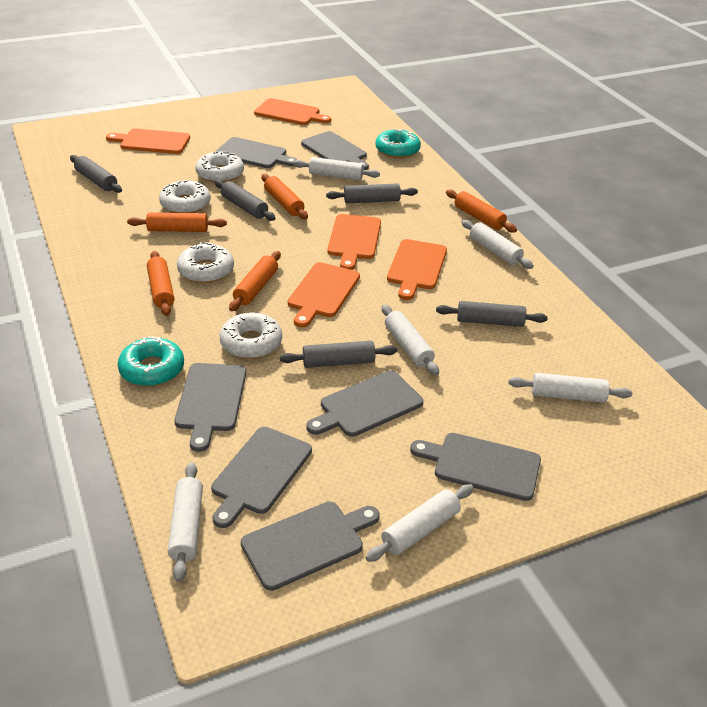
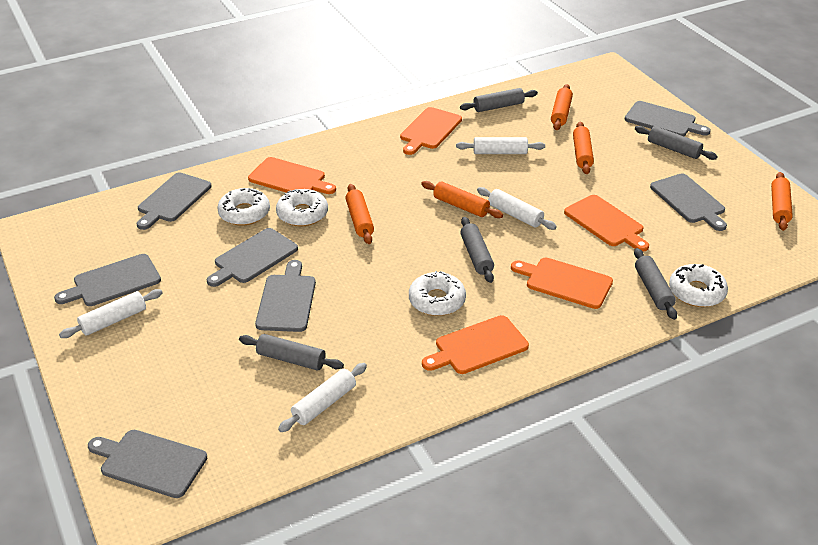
turquoise donut: [118,336,184,386] [375,128,421,158] = 2 -> none = 0
white rolling pin: [168,462,203,582] [293,157,380,180] [366,484,473,562] [382,304,439,376] [461,220,534,269] [508,373,632,403] = 6 -> [59,289,163,338] [278,363,367,432] [456,137,545,154] [477,187,557,230] = 4

